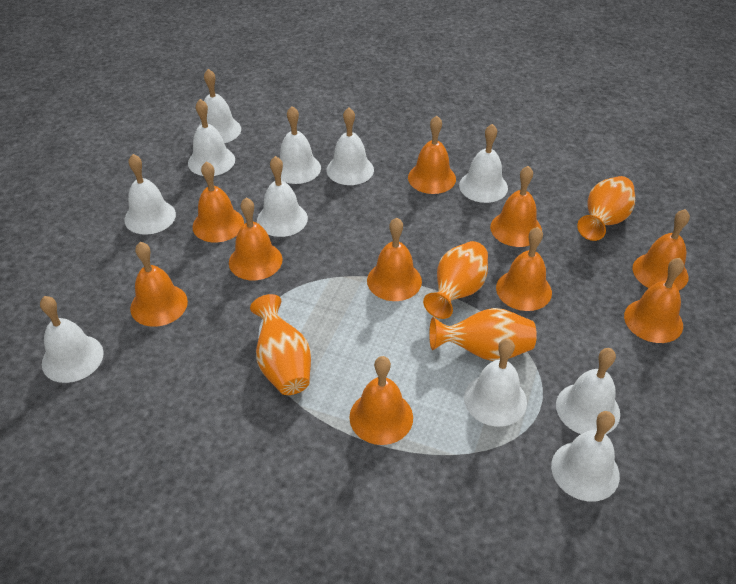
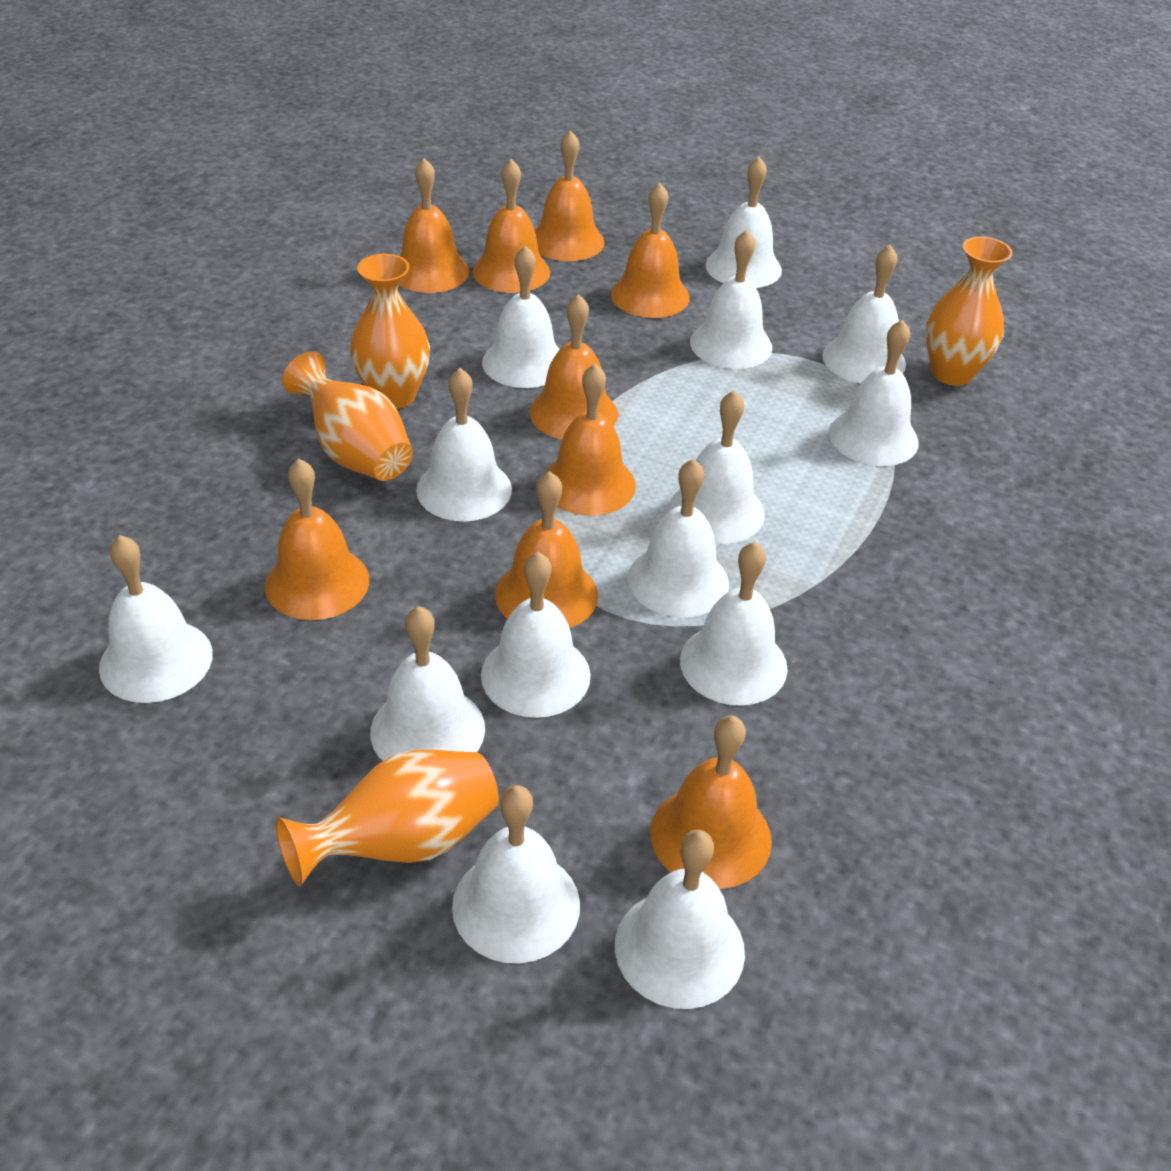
orange bell: [130,242,188,327] [192,162,244,242] [229,198,283,280] [349,356,413,445] [367,218,422,301] [408,116,456,194] [490,166,542,247] [496,227,552,311] [624,258,684,343] [633,209,690,290] = 10 -> [265,459,369,620] [399,158,469,293] [472,159,550,293] [495,471,598,628] [529,294,618,439] [535,130,605,261] [544,364,636,516] [611,182,690,318] [650,715,772,889] = 9
white bell: [40,296,104,383] [124,154,176,235] [188,99,235,176] [198,69,241,143] [257,156,308,237] [280,106,321,184] [327,108,374,185] [459,124,508,203] [464,338,527,427] [551,411,620,502] [556,348,620,434] = 11 -> [99,535,213,703] [370,606,485,761] [416,368,512,521] [452,785,580,964] [481,552,591,718] [482,245,560,388] [615,830,745,1009] [628,458,729,618] [669,390,765,544] [680,542,788,706] [690,230,772,369] [706,157,782,288] [822,245,906,383] [829,319,919,466] = 14

